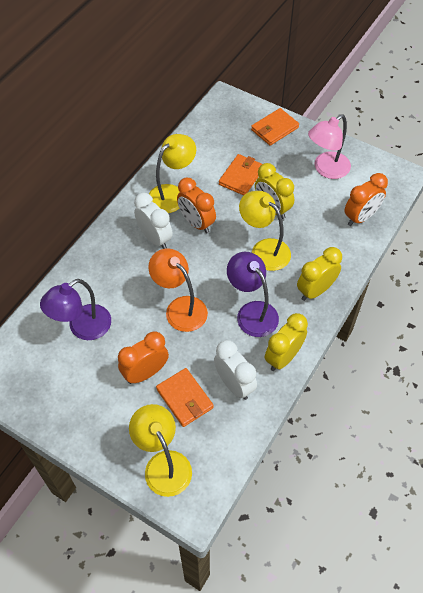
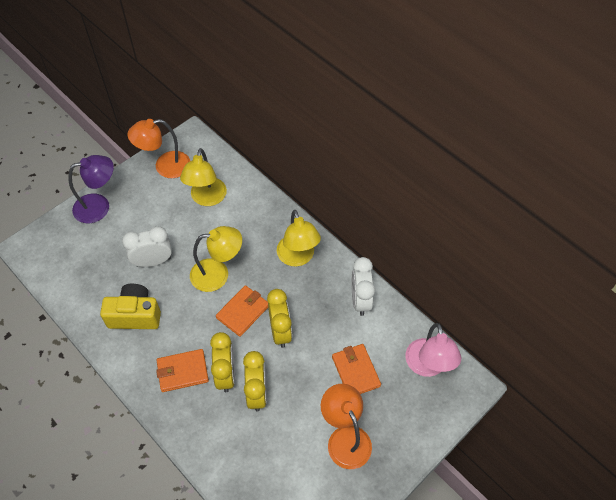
orange clock: [118,331,169,384] [177,178,216,233] [344,173,388,226] = 3 -> none = 0
orange lamp: [148,248,208,332] = 1 -> [127,119,190,178] [321,384,372,469] = 2
purple lamp: [40,279,111,340] [227,252,279,337] = 2 -> [68,155,114,223] = 1
yellow camera: none = 0 -> [100,284,161,329] = 1

